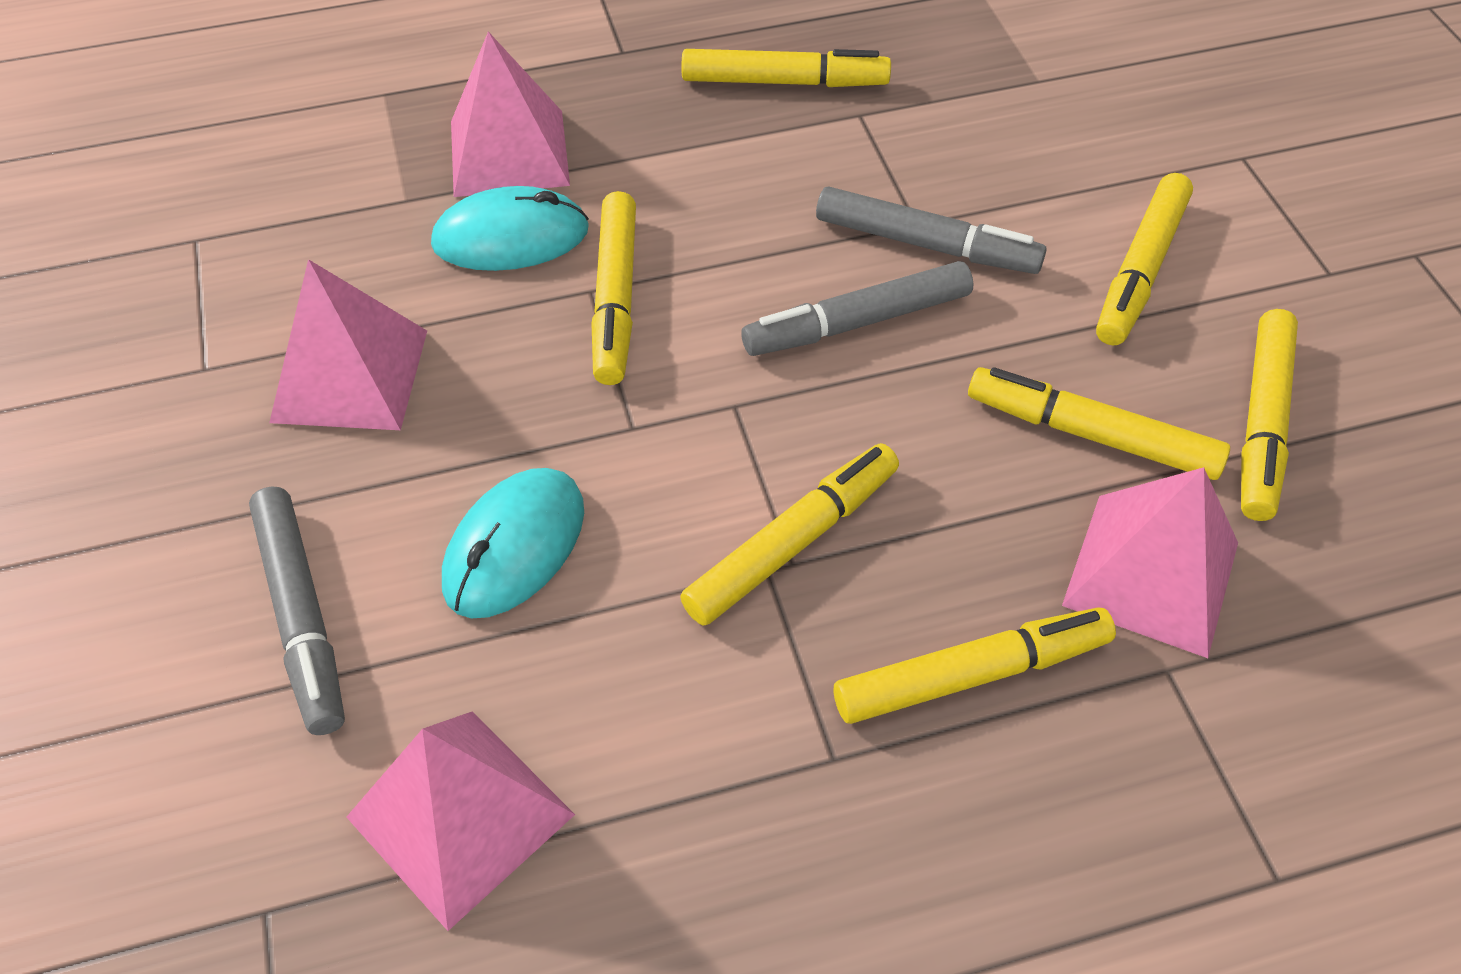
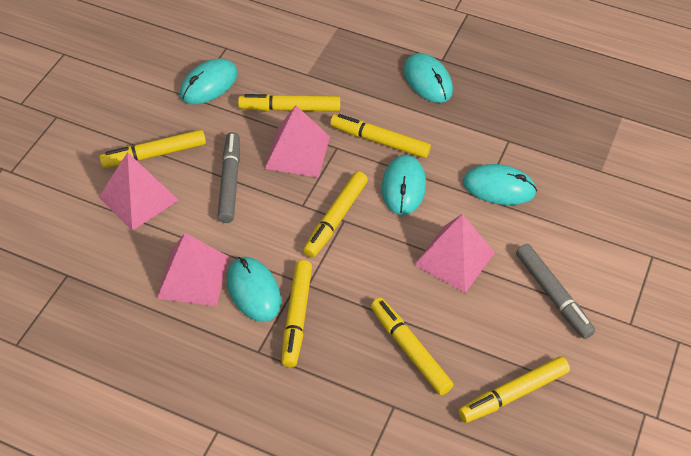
grey marker: [249,487,345,735] [741,261,973,356] [816,186,1047,274] = 3 -> [217,132,240,223] [516,244,595,339] = 2
turquoise mouse: [431,186,589,271] [442,468,584,618] = 2 -> [180,58,238,104] [227,257,281,322] [382,155,426,215] [404,53,453,103] [463,164,537,205] = 5

